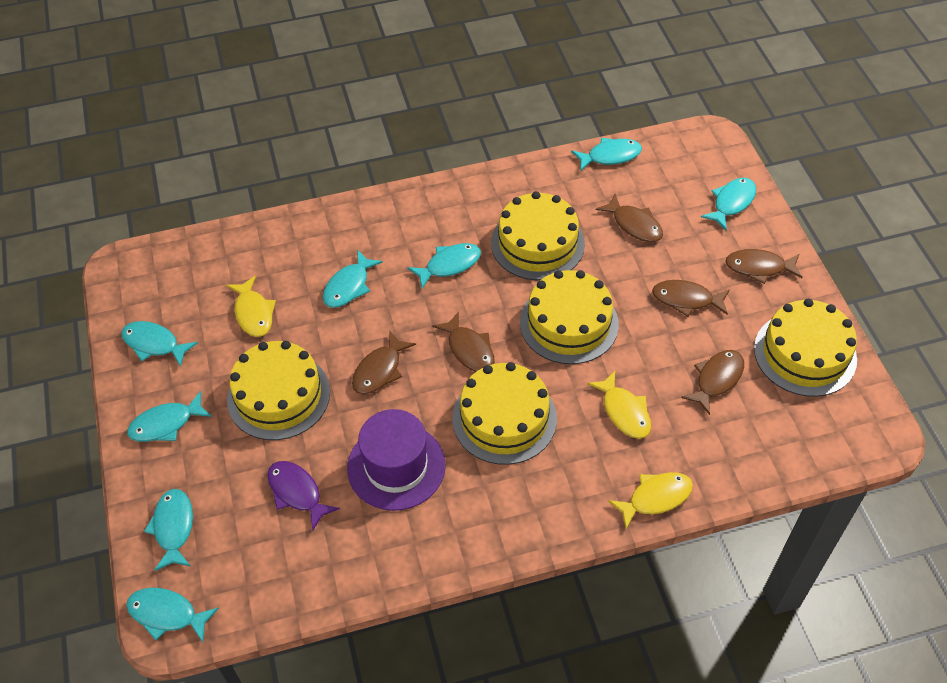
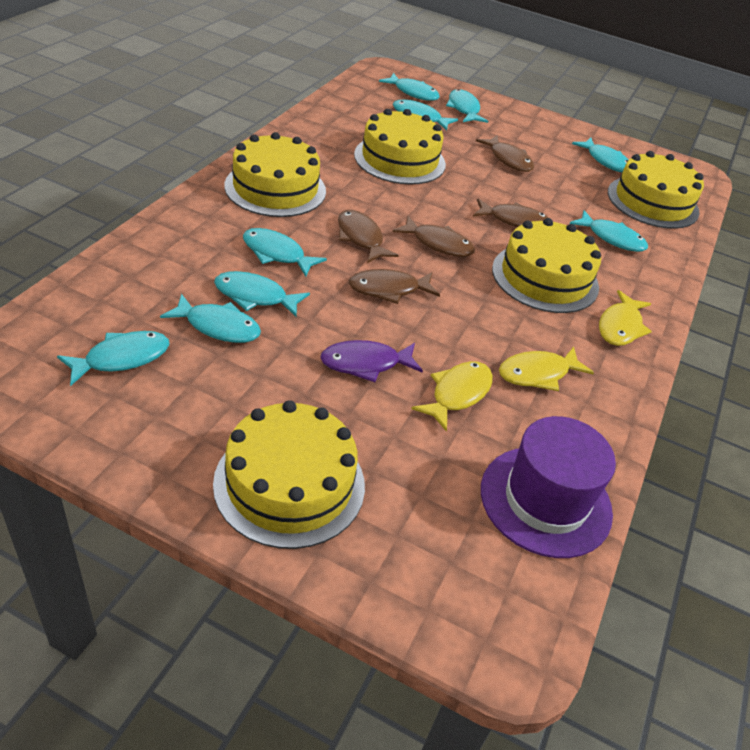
brown fish: [352,331,416,394] [432,312,495,372] [596,194,663,242] [652,280,730,317] [681,350,744,415] [725,249,802,284] = 6 -> [338,210,399,263] [349,269,440,304] [392,216,475,257] [473,199,549,227] [476,135,534,172] = 5
turquoise fish: [121,321,198,367] [126,588,219,642] [127,391,212,442] [144,489,193,571] [323,250,383,308] [408,243,481,289] [571,138,642,171] [701,178,756,230] = 8 -> [57,331,169,386] [160,294,261,343] [214,271,310,317] [243,228,327,277] [379,73,440,101] [393,100,458,130] [446,89,488,123] [570,210,648,252] [572,138,629,172] = 9

